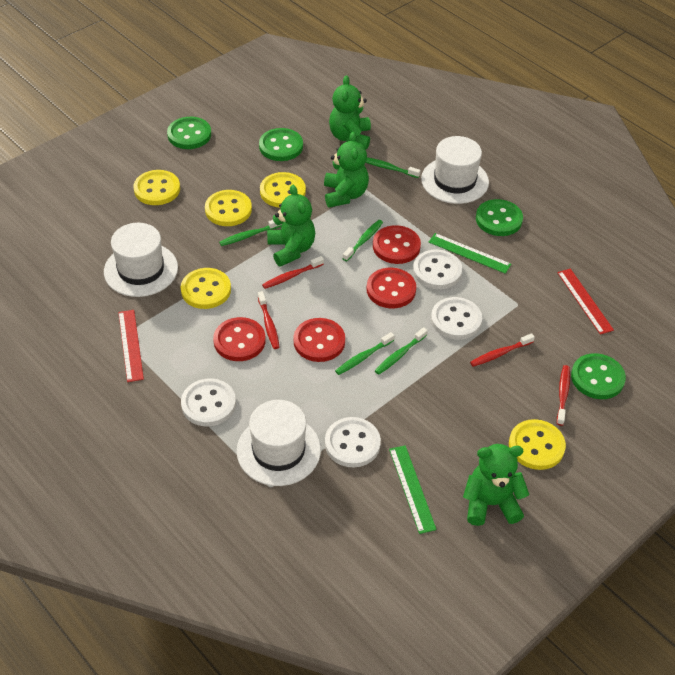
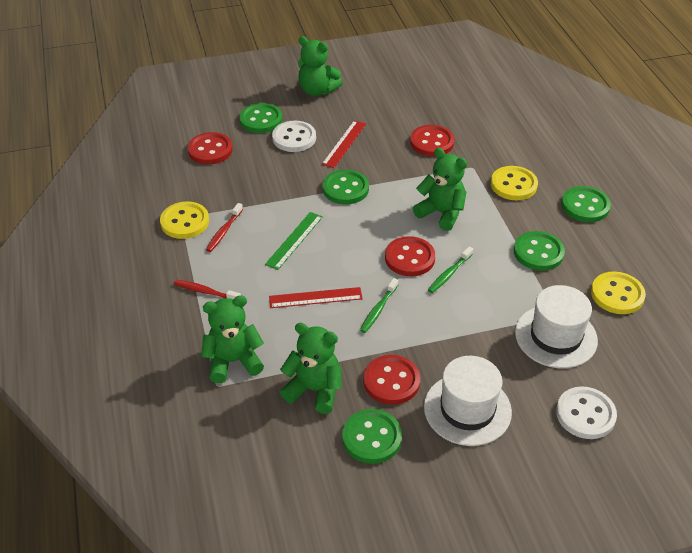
green button: [167,117,211,149] [259,128,303,161] [476,199,523,236] [571,353,626,399] = 4 -> [239,103,283,133] [323,170,369,204] [342,409,402,464] [514,231,565,271] [562,186,611,222] = 5
green ruler: [389,445,437,534] [429,233,511,274] = 2 -> [265,212,323,270] = 1
green toothbrush: [219,220,282,246] [335,332,395,375] [342,220,383,261] [366,157,421,178] [375,327,428,375] = 5 -> [360,278,398,333] [428,247,473,293] = 2
red toothbrush: [258,291,279,349] [262,256,324,289] [470,333,535,367] [557,365,570,426] = 4 -> [174,280,241,299] [206,203,243,252] = 2
white button: [181,378,236,427] [325,417,381,467] [413,250,462,289] [431,297,482,340] = 4 -> [272,121,316,152] [556,386,617,439] = 2
white hat: [104,223,178,297] [237,400,321,486] [421,136,489,204] = 3 -> [424,356,512,446] [515,285,598,368] = 2
yellow button: [134,170,180,205] [181,268,231,309] [205,190,252,226] [260,172,306,208] [509,419,566,470] = 5 -> [160,201,209,239] [491,166,538,200] [591,271,646,314] = 3

